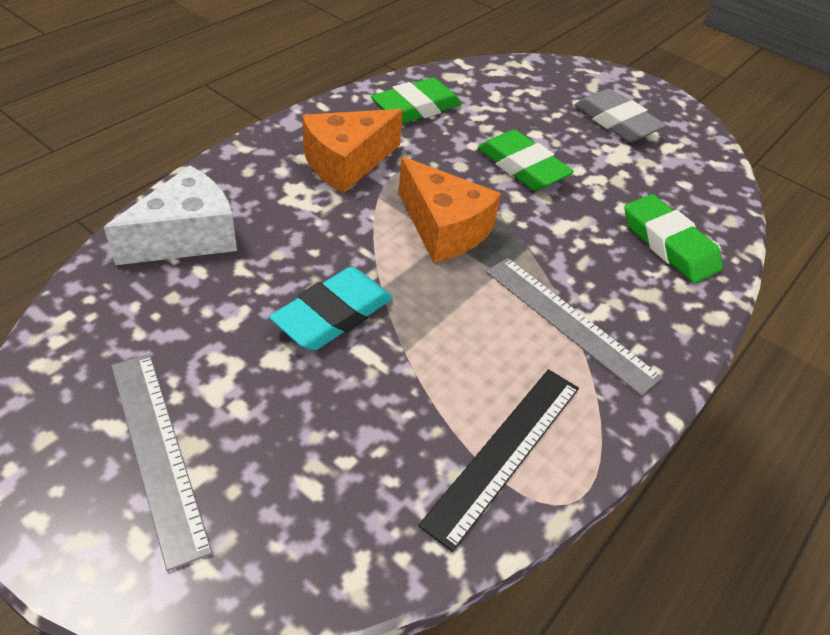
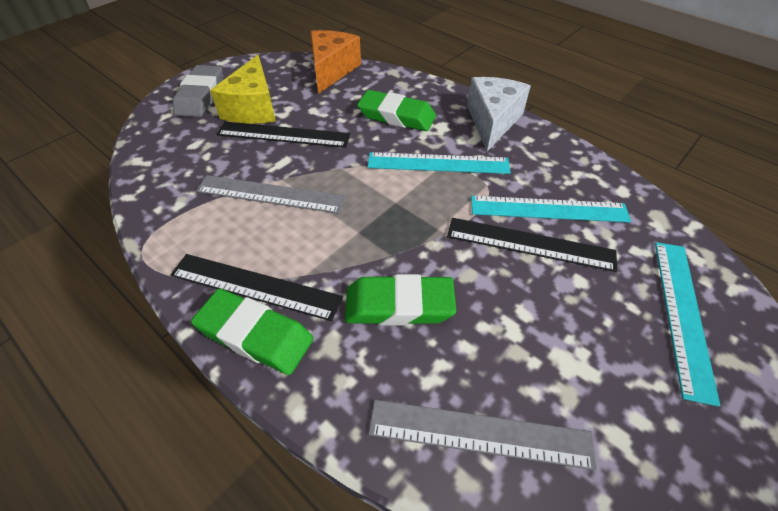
black ruler: [418,369,579,552] = 1 -> [170,254,343,321] [217,122,350,148] [447,218,617,272] = 3
orange cheese: [302,109,403,193] [398,157,501,263] = 2 -> [310,30,361,94] = 1
turquoise eraser: [269,267,393,350] = 1 -> none = 0
turquoise ruler: none = 0 -> [368,152,511,174] [471,196,631,223] [655,242,720,407] = 3
yellow cheese: none = 0 -> [210,55,276,124] = 1

